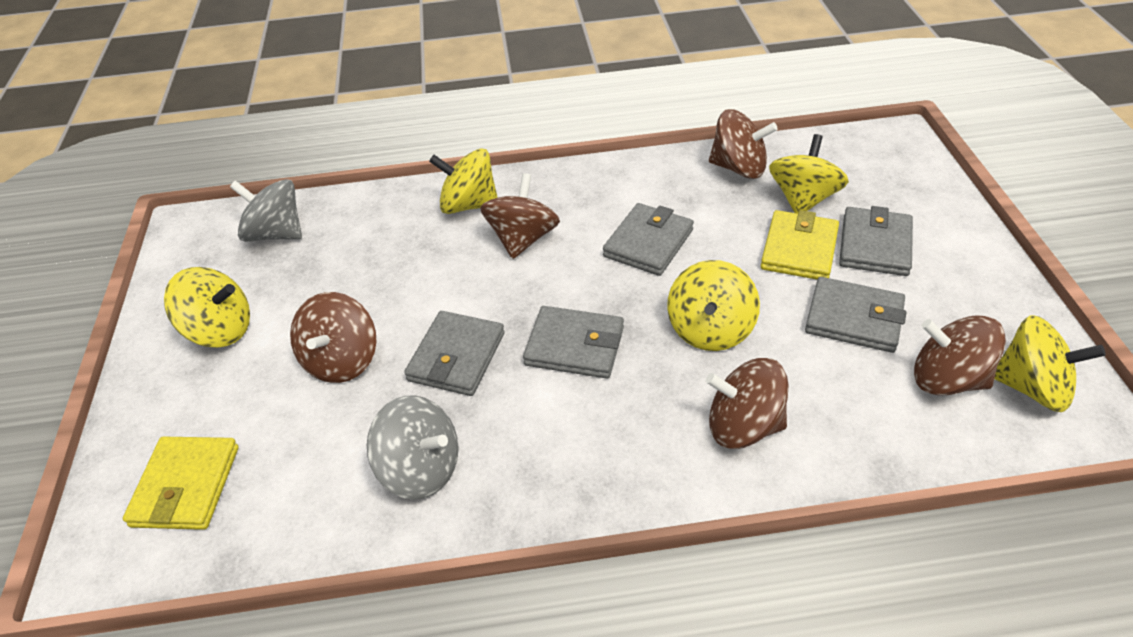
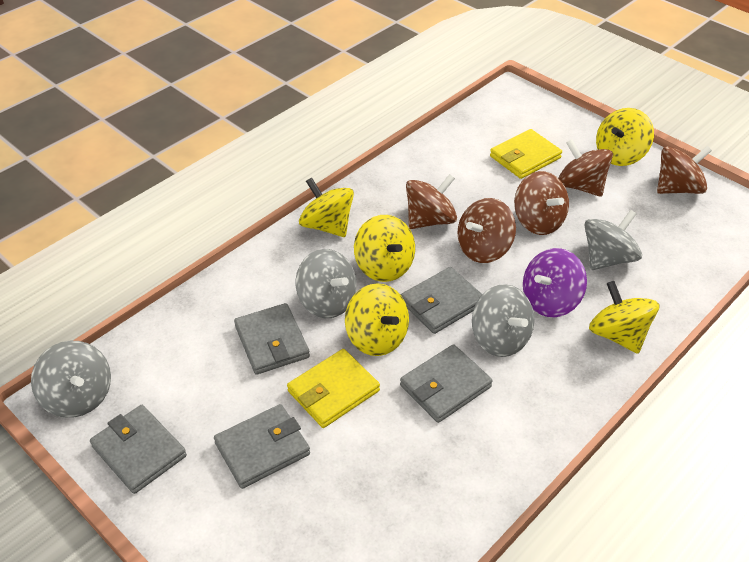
grey spinning top: [230,179,302,242] [367,395,459,500] = 2 -> [31,341,111,418] [296,249,357,318] [472,284,535,357] [585,210,642,270] = 4
purple spinning top: none = 0 -> [523,248,587,317] = 1

